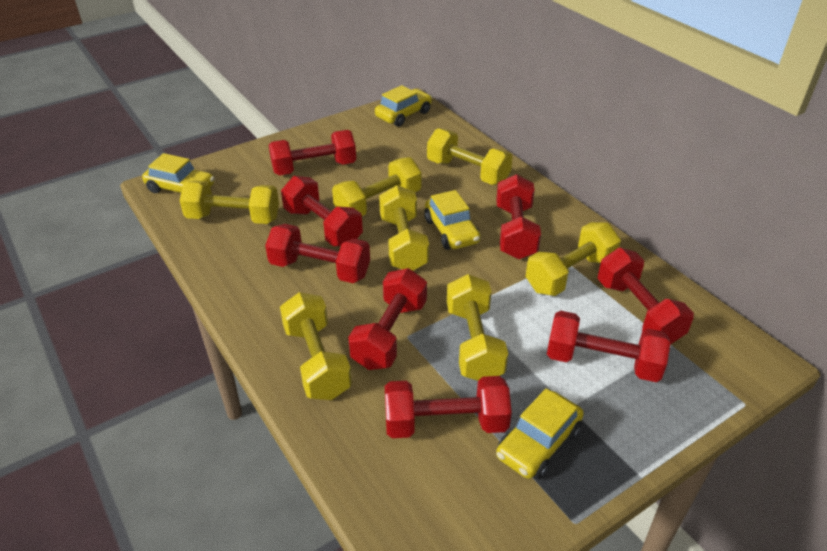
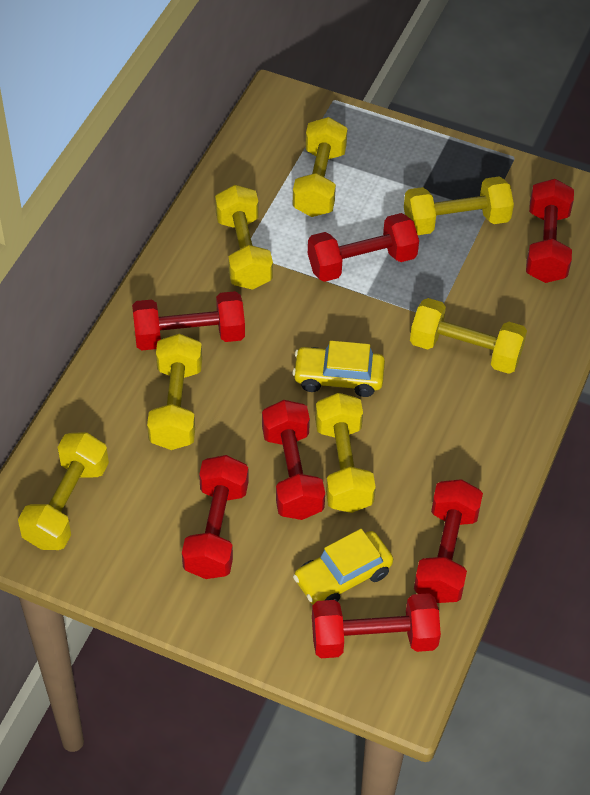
red dumbbell: [265,224,370,283] [269,130,356,175] [281,176,363,246] [348,268,427,370] [385,376,512,438] [496,174,541,259] [547,311,671,382] [598,248,694,345] = 8 -> [132,291,245,351] [182,455,249,579] [262,400,325,520] [308,213,419,282] [312,593,441,658] [414,479,483,603] [526,179,574,283] = 7
yellow car: [142,153,215,193] [375,85,432,127] [424,190,481,250] [496,388,584,479] = 4 -> [292,341,385,397] [293,529,393,605] = 2

